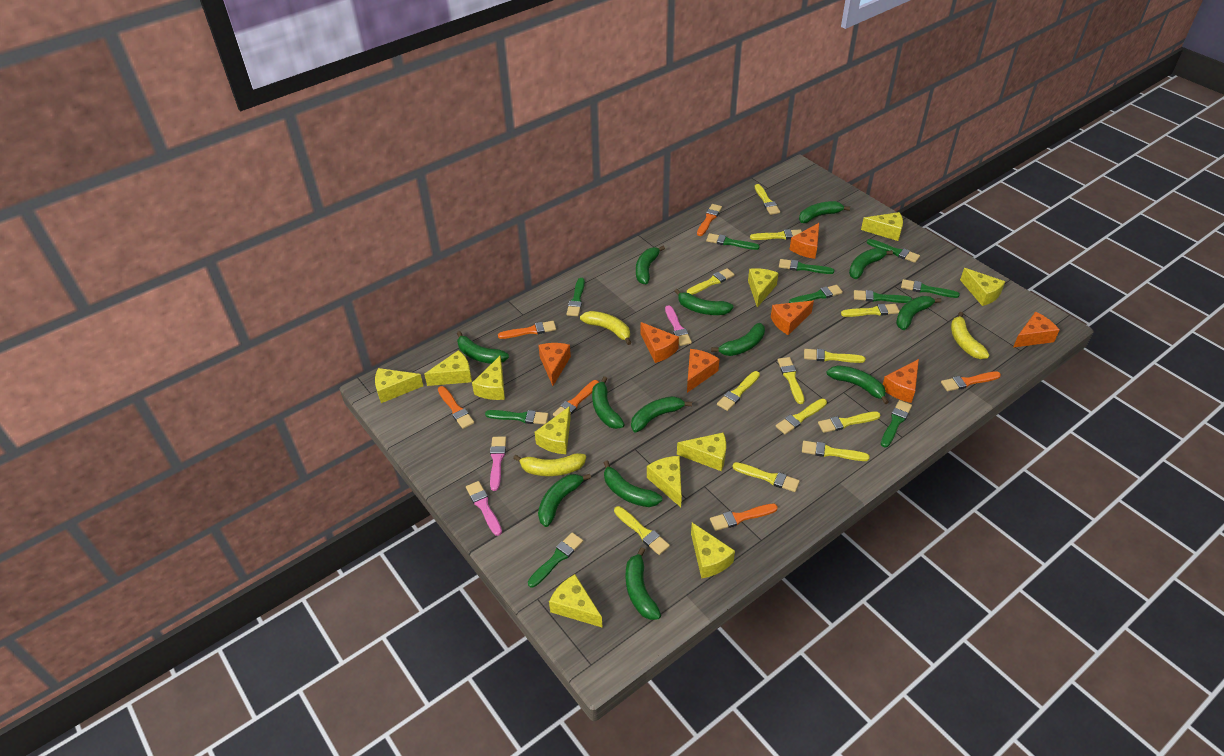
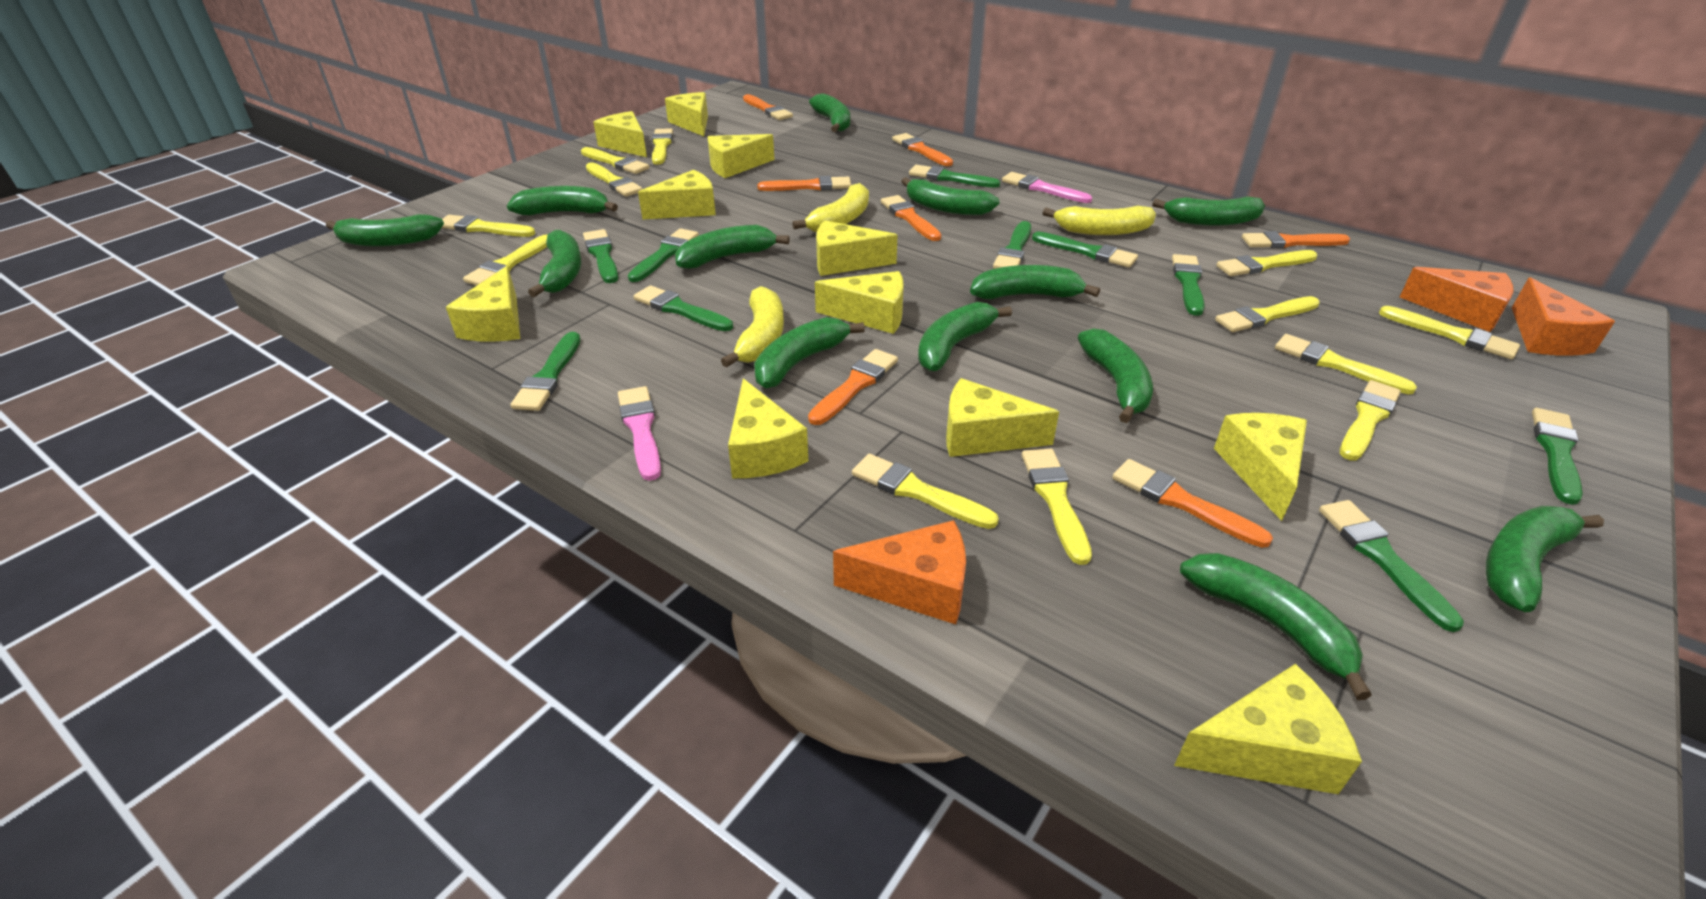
orange brush: [438,386,474,429] [498,321,556,339] [553,380,599,417] [697,204,722,236] [710,504,778,531] [941,372,1001,391] = 6 -> [743,94,793,120] [757,176,851,191] [808,349,898,425] [881,195,941,241] [892,133,953,166] [1113,459,1273,548] [1242,231,1350,248] = 7
orange cheese: [538,343,571,386] [641,322,679,363] [687,349,719,393] [771,301,814,335] [789,223,819,259] [883,359,919,403] [1013,312,1060,348] = 7 -> [833,520,966,624] [1400,267,1514,332] [1512,277,1615,356] = 3
pink brush: [466,481,502,536] [490,436,506,491] [665,305,692,346] = 3 -> [618,386,661,481] [1002,172,1092,203] = 2

